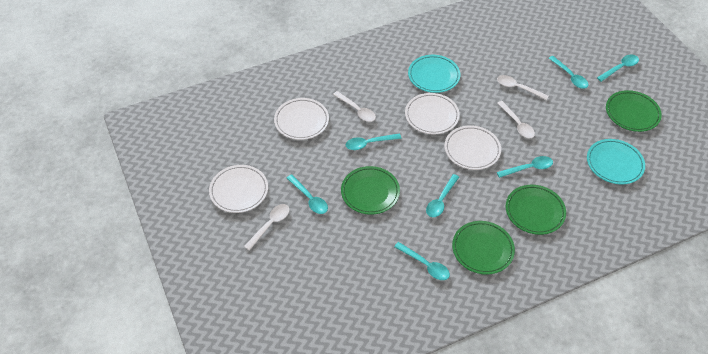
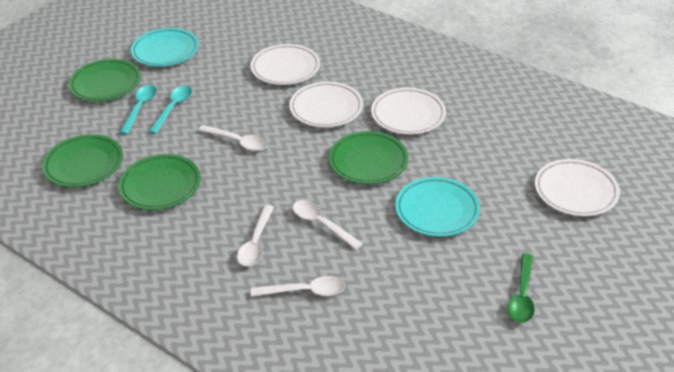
green spoon: none = 0 -> [508,253,535,323] = 1
turquoise spoon: [287,174,328,214] [346,133,401,150] [394,242,450,280] [426,174,459,217] [497,156,553,178] [549,56,588,89] [597,55,639,82] = 7 -> [120,85,157,135] [148,85,192,134] = 2

